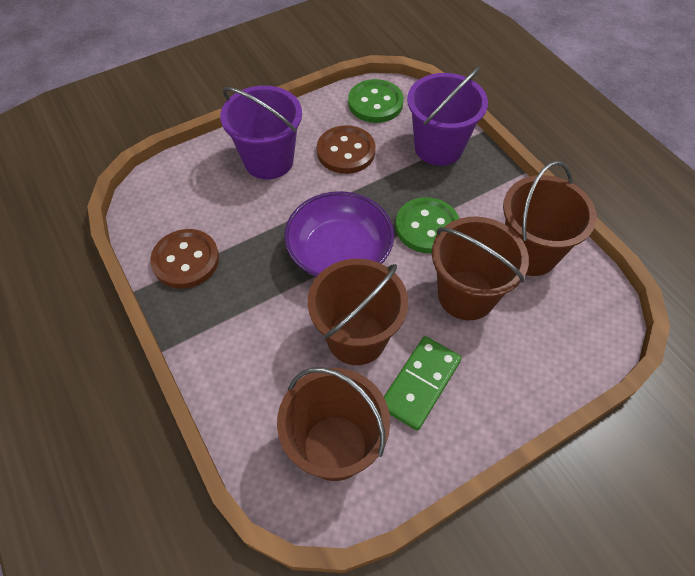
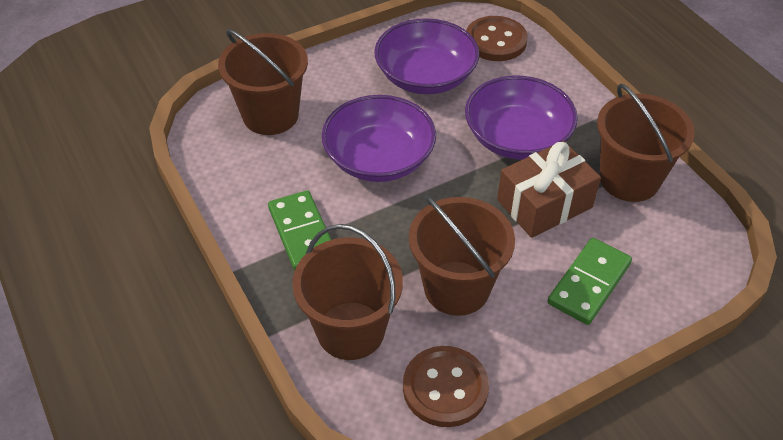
brown gift: none = 0 -> [497,141,601,238] = 1
green button: [348,79,404,123] [396,197,459,253] = 2 -> none = 0
green domino: [384,336,462,431] = 1 -> [268,190,331,271] [548,238,632,325] = 2
purple bowl: [284,191,394,277] = 1 -> [322,95,436,182] [374,18,480,94] [465,76,578,160] = 3
purple bucket: [220,85,302,179] [407,67,488,166] = 2 -> none = 0

